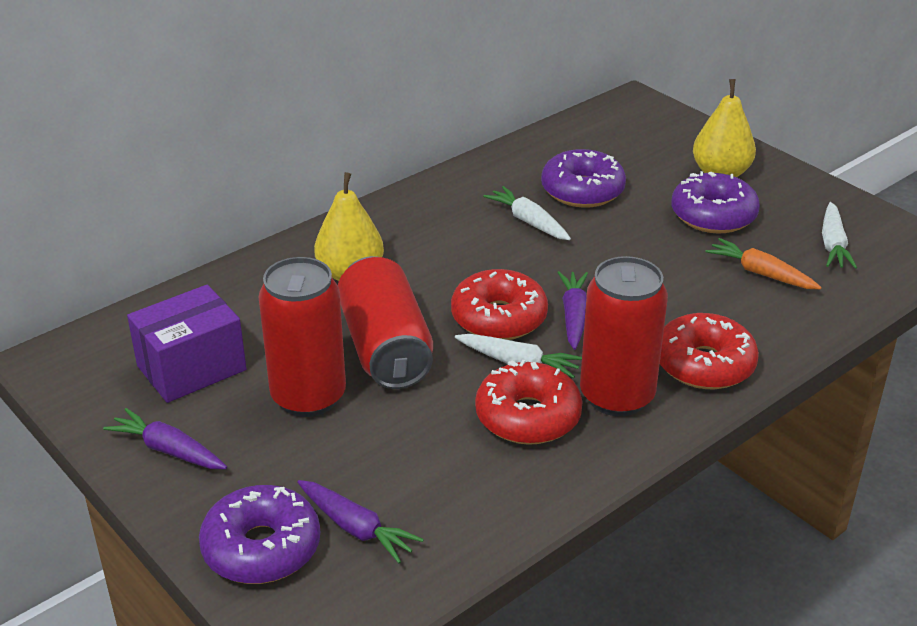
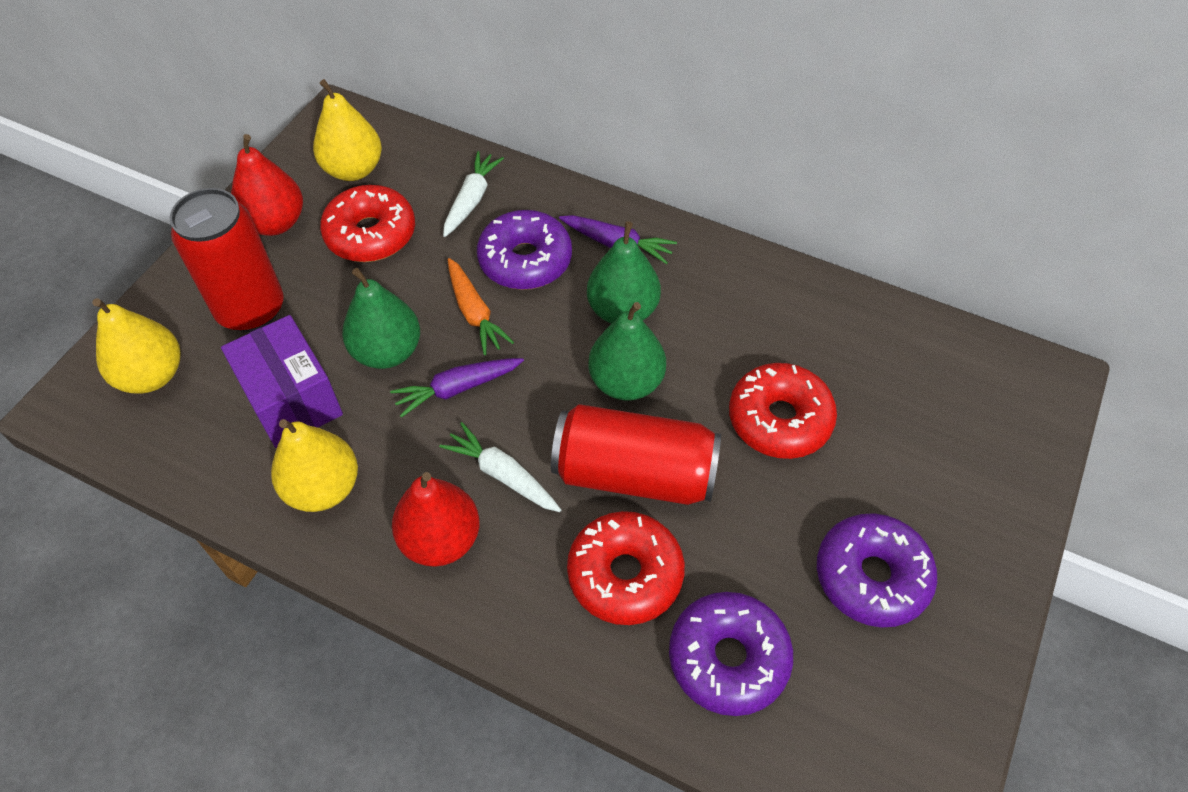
green pear: none = 0 -> [342,268,420,369] [587,221,661,324] [588,302,666,401] = 3
purple carrot: [103,408,227,469] [297,480,424,563] [557,271,588,350] = 3 -> [390,358,524,418] [559,215,677,264] = 2
red can: [259,257,346,417] [338,256,433,389] [580,256,668,416] = 3 -> [170,188,284,332] [551,404,721,505] = 2
red pear: none = 0 -> [231,134,303,236] [392,472,480,567] = 2
white carrot: [455,334,582,378] [483,186,571,240] [822,202,857,269] = 3 -> [439,422,561,512] [443,151,504,237] = 2
yellow pear: [314,172,384,281] [693,79,756,177] = 2 -> [93,298,180,394] [271,419,358,512] [313,79,382,181] = 3

